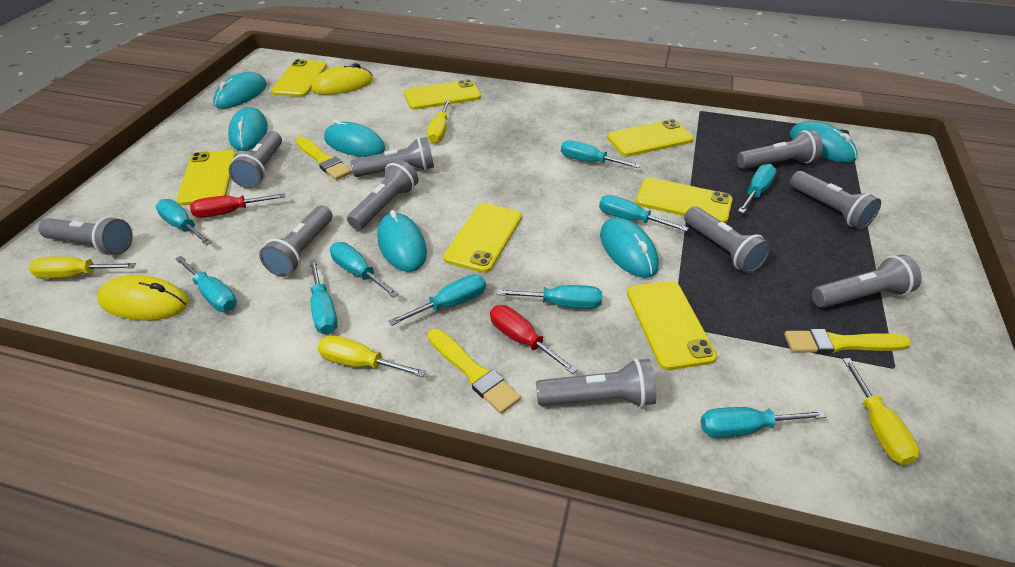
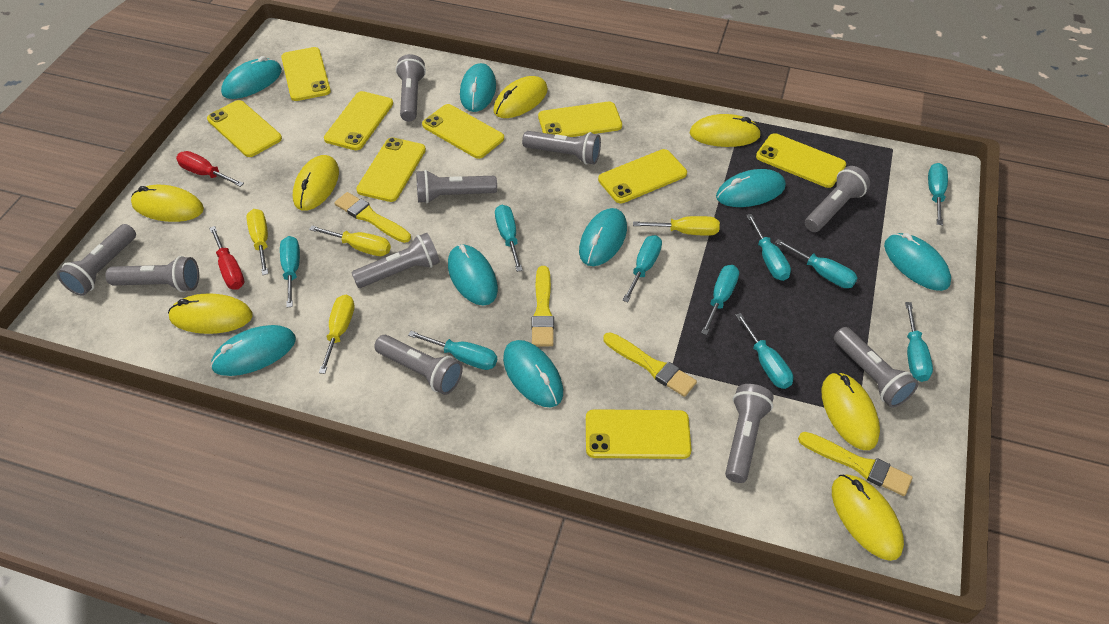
turquoise mouse: [213,72,267,109] [228,107,268,151] [324,119,385,157] [377,210,427,272] [600,218,659,278] [790,121,857,163] = 6 -> [211,325,296,376] [221,56,282,99] [448,244,498,305] [460,63,496,112] [503,340,563,407] [579,208,627,266] [716,169,786,207] [884,233,951,291] = 8
yellow brush: [295,137,352,180] [428,329,521,414] [784,329,911,354] = 3 -> [334,192,411,243] [531,266,554,346] [603,332,697,397] [798,432,913,496] = 4
yellow mouse: [97,275,189,321] [312,63,373,95] = 2 -> [131,185,204,222] [168,293,253,334] [293,155,339,210] [493,76,548,118] [689,114,761,147] [822,372,880,450] [832,474,904,561] = 7
yellow phone: [176,150,236,206] [271,59,327,97] [404,79,481,110] [443,203,522,273] [607,119,693,156] [627,281,717,370] [636,177,733,223] = 7 -> [207,100,282,157] [281,47,331,101] [324,91,393,150] [356,137,426,202] [422,104,504,159] [538,102,622,137] [586,409,692,459] [598,149,687,203] [756,133,846,188] = 9

